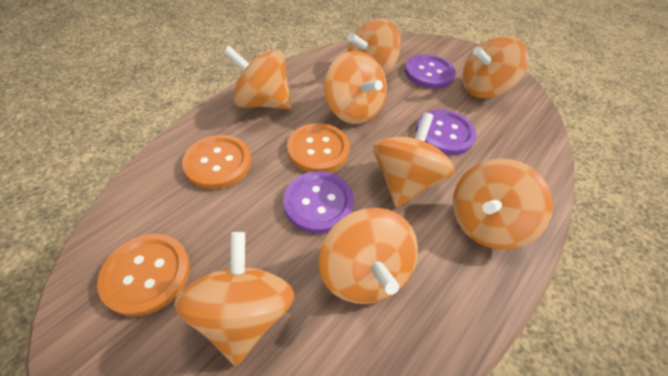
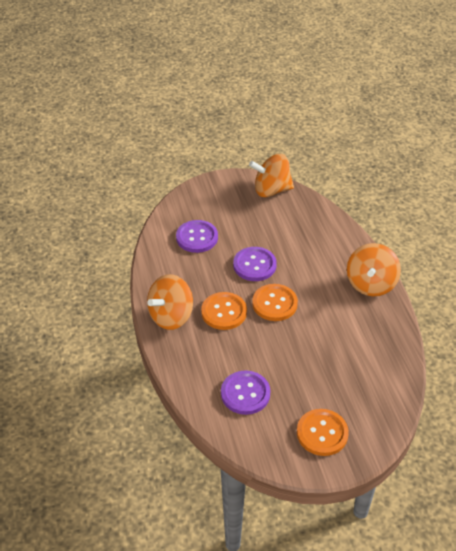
orange spinning top: [174,232,294,366] [223,46,292,109] [319,208,418,304] [324,51,387,124] [347,18,401,75] [373,112,455,207] [453,158,553,250] [462,36,528,98] = 8 -> [147,274,193,330] [249,154,294,197] [347,243,401,296] = 3

